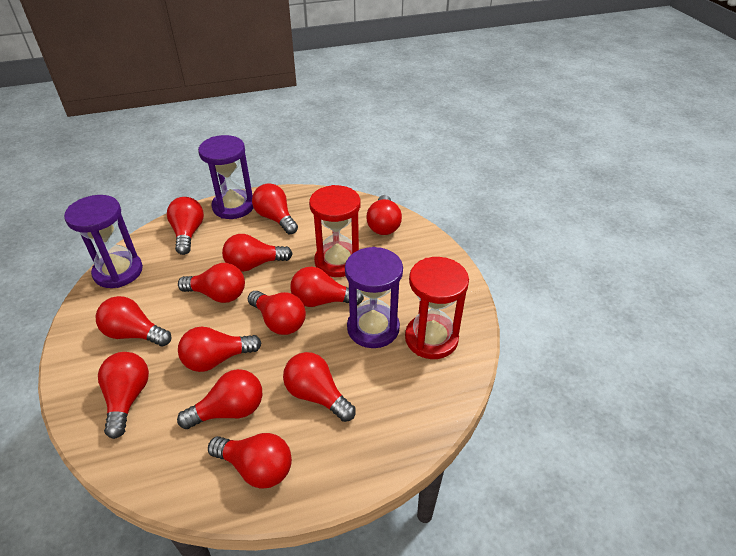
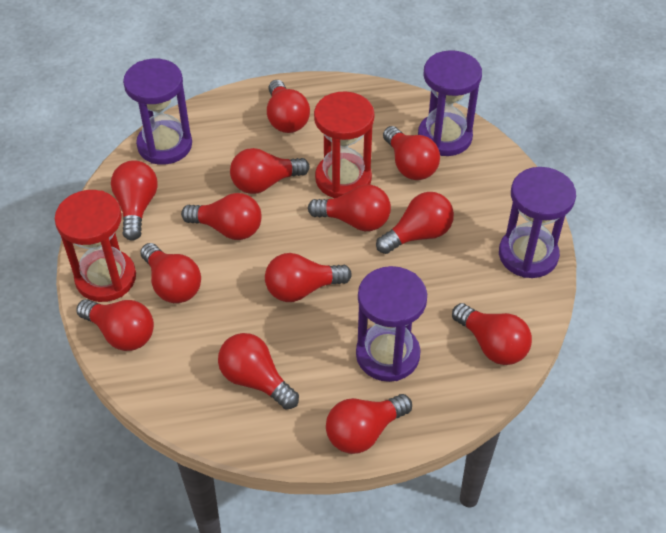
purple hourglass: [64,195,143,288] [198,135,253,219] [345,247,403,348] = 3 -> [123,59,192,165] [356,266,427,382] [418,50,482,156] [499,167,576,278] = 4

